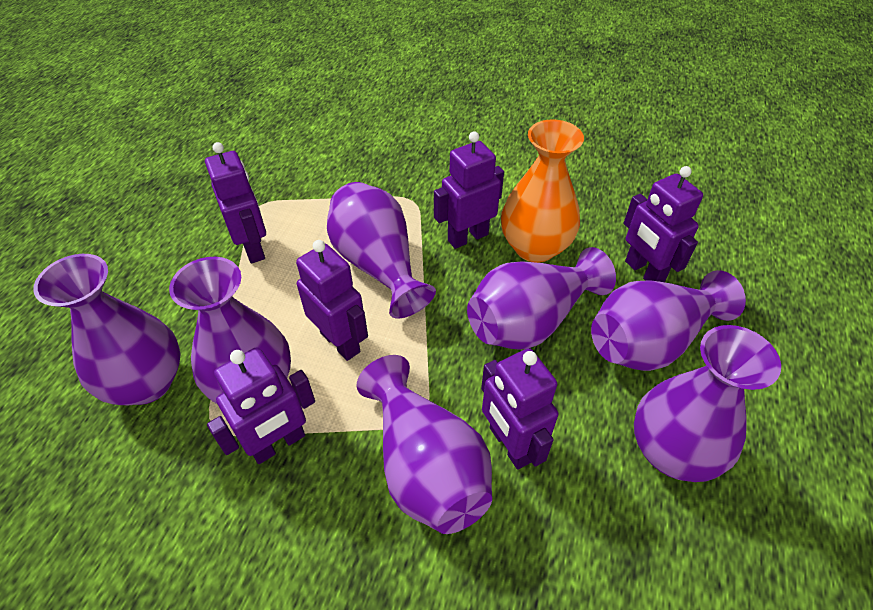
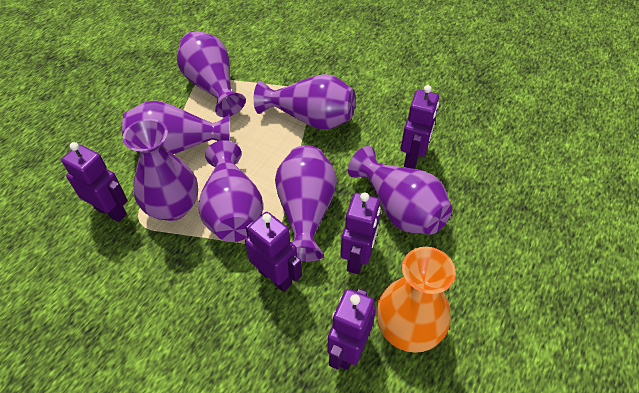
purple robot: [205,142,266,263] [207,347,315,464] [296,240,368,361] [434,131,504,249] [481,348,558,470] [624,166,703,282] = 6 -> [61,142,128,222] [245,212,302,292] [327,288,376,370] [340,192,381,274] [401,85,439,169] = 5

